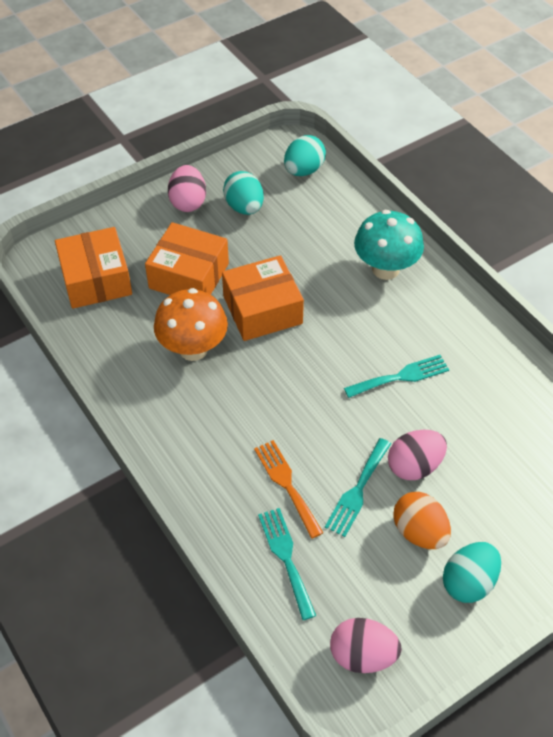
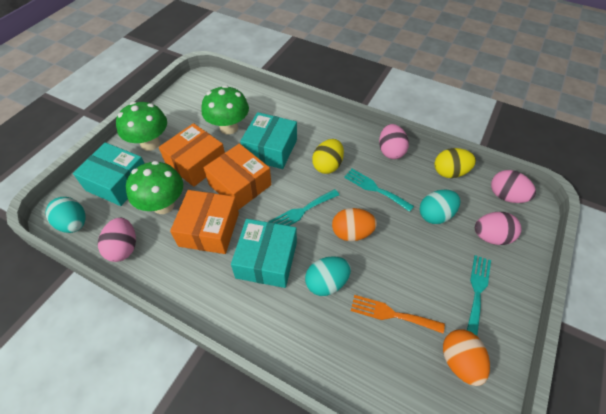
green mushroom: none = 0 -> [116,102,167,151] [126,161,183,214] [201,85,249,135] = 3
orange egg: [393,492,451,549] = 1 -> [332,208,377,241] [443,330,490,386] = 2
orange mushroom: [154,288,228,361] = 1 -> none = 0
pink egg: [168,165,206,212] [330,618,402,673] [388,430,447,480] = 3 -> [98,218,136,262] [379,124,409,159] [475,212,521,245] [491,170,536,203] = 4
turquoise box: none = 0 -> [73,142,145,206] [231,219,297,288] [240,112,297,169] = 3
turquoise mushroom: [354,210,424,280] = 1 -> none = 0
yellow egg: none = 0 -> [312,139,344,174] [434,148,476,178] = 2

